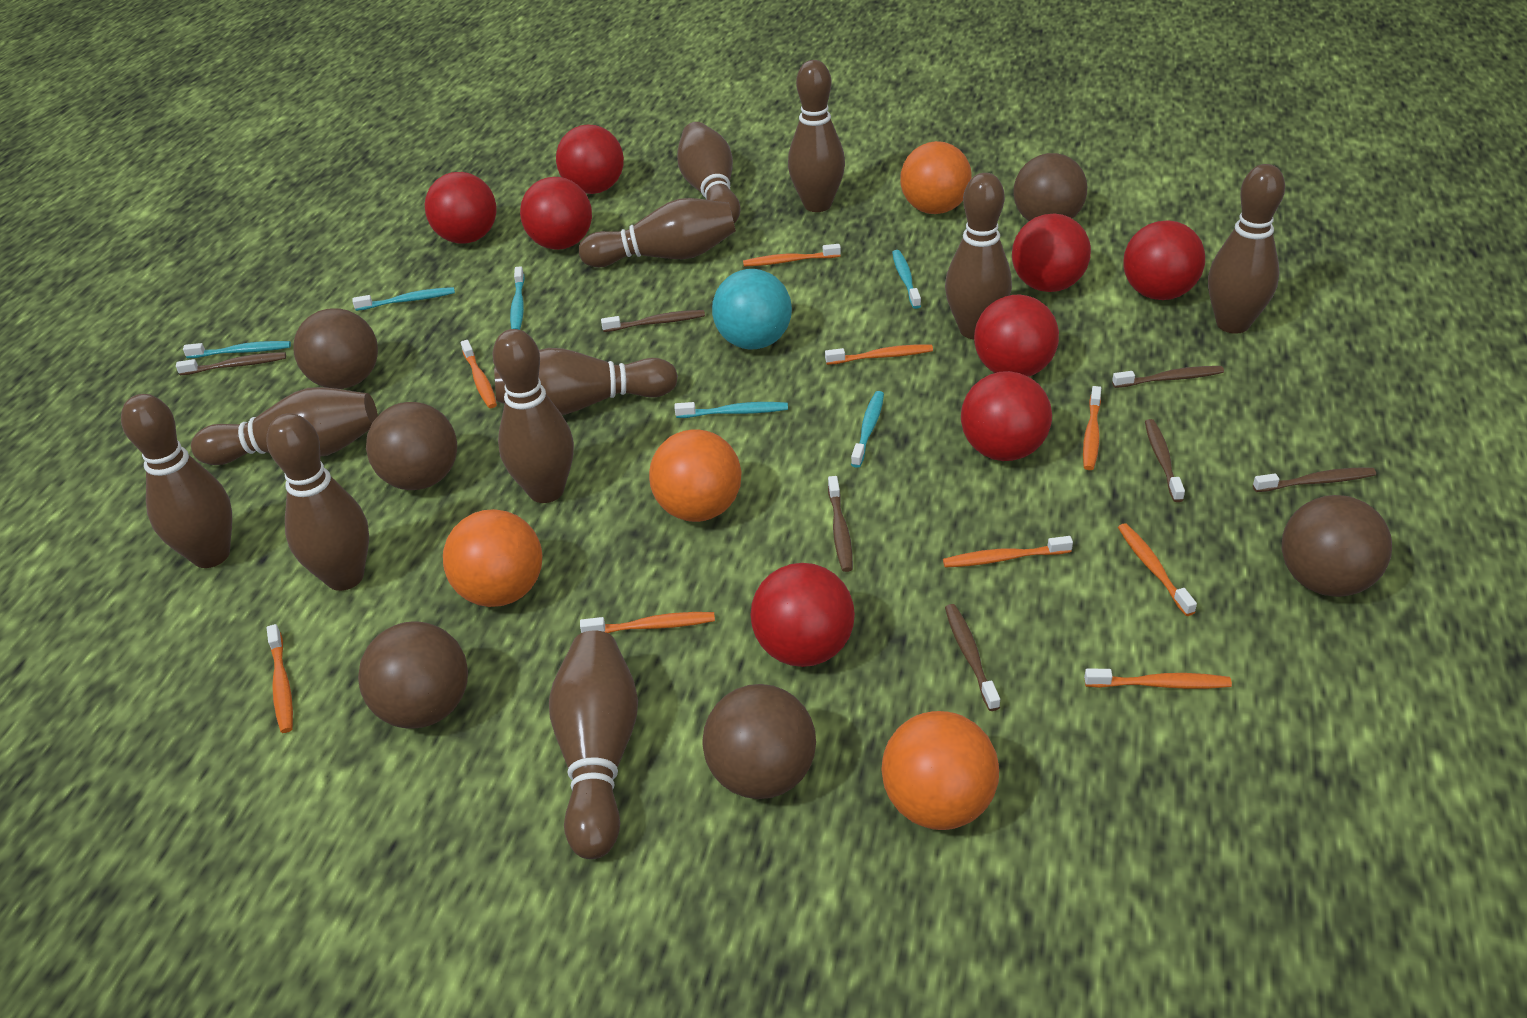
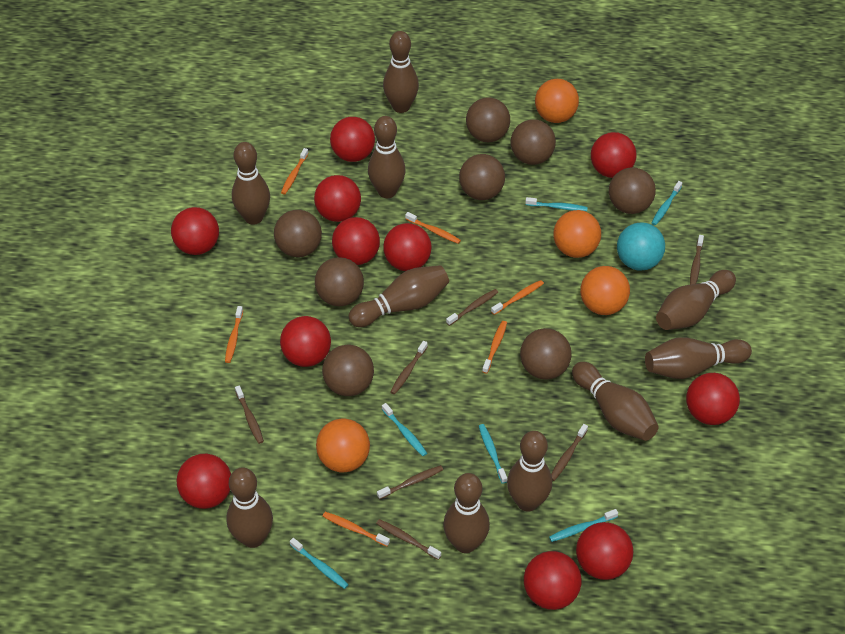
brown ball: [293,308,378,389] [358,621,468,728] [366,402,457,490] [702,684,816,799] [1013,153,1087,221] [1282,495,1392,597] = 6 -> [274,210,322,257] [315,257,364,306] [322,345,374,396] [459,154,505,200] [466,97,510,142] [510,119,556,165] [520,328,572,380] [609,167,656,214] = 8
brown bowling pin: [121,394,232,568] [191,387,378,465] [267,413,369,591] [492,329,574,503] [494,348,678,415] [549,630,638,859] [579,198,736,267] [677,122,741,223] [788,60,845,212] [945,173,1012,339] [1208,164,1285,334] = 11 -> [226,468,273,548] [232,142,270,225] [349,265,449,327] [368,116,406,198] [383,31,419,113] [443,473,490,553] [507,431,552,512] [572,362,659,441] [645,337,752,379] [656,270,736,330] = 10
orange toothbrush: [267,624,293,733] [461,340,497,408] [580,612,715,633] [743,244,841,267] [825,344,933,365] [943,536,1073,568] [1083,386,1101,470] [1084,669,1232,689] [1118,523,1197,616] = 9 -> [225,306,243,363] [281,148,309,194] [323,512,390,546] [405,212,461,244] [482,321,507,374] [491,280,544,315] = 6
red ball: [425,172,497,244] [520,177,592,250] [556,124,624,194] [750,563,855,667] [961,371,1052,461] [974,295,1059,377] [1012,214,1091,292] [1123,220,1205,300] = 8 -> [171,207,219,255] [177,454,231,509] [280,316,331,367] [314,175,361,222] [330,117,375,162] [332,217,380,265] [383,223,431,271] [524,551,581,610] [576,522,633,580] [591,132,636,178] [686,373,740,425] = 11

